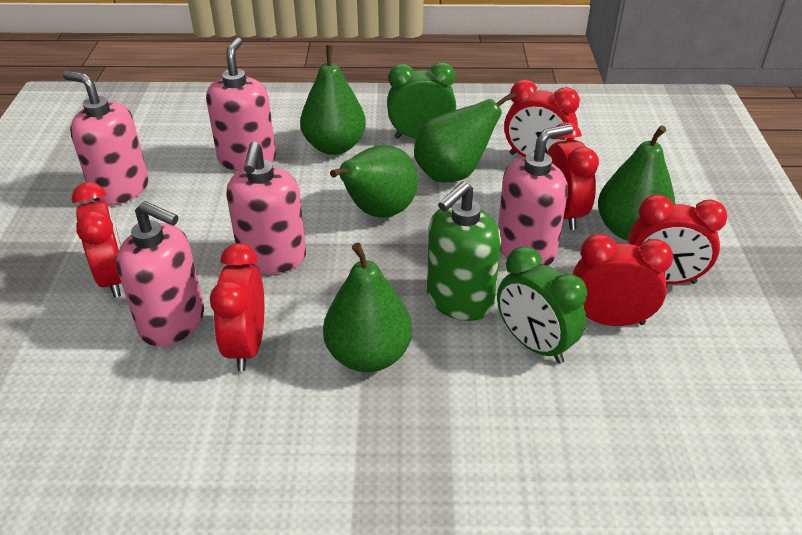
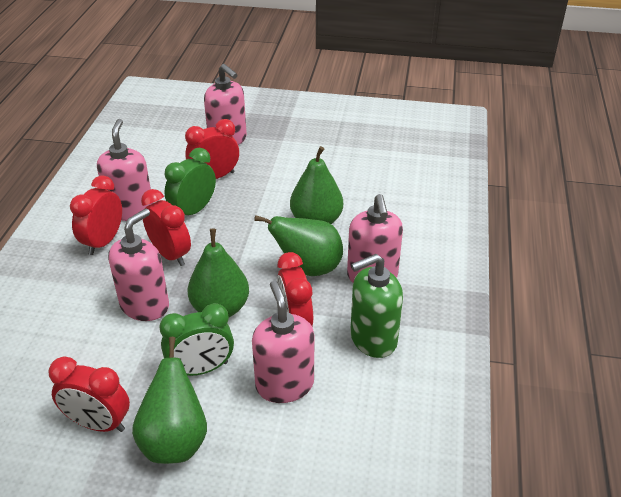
green pear: [300,45,366,155] [323,243,412,372] [330,145,418,218] [414,91,516,182] [598,125,675,240] = 5 -> [132,337,207,464] [188,229,249,317] [254,215,343,276] [290,146,343,224] = 4
red clock: [72,182,122,298] [210,243,264,371] [504,80,580,157] [547,122,599,230] [573,234,673,326] [628,194,727,284] = 6 -> [48,357,130,432] [70,176,122,255] [141,189,191,266] [185,119,239,179] [277,252,313,326] = 5

